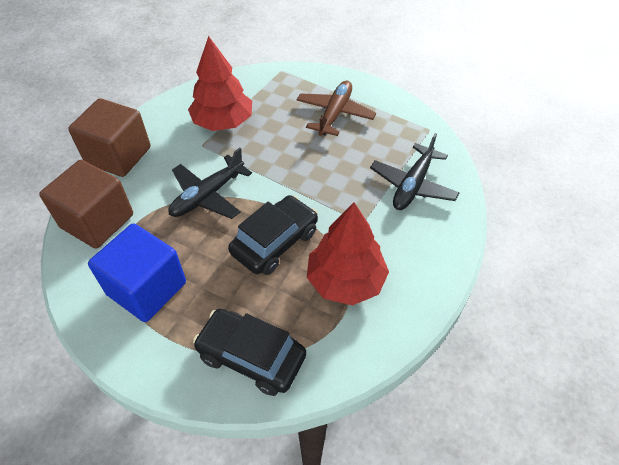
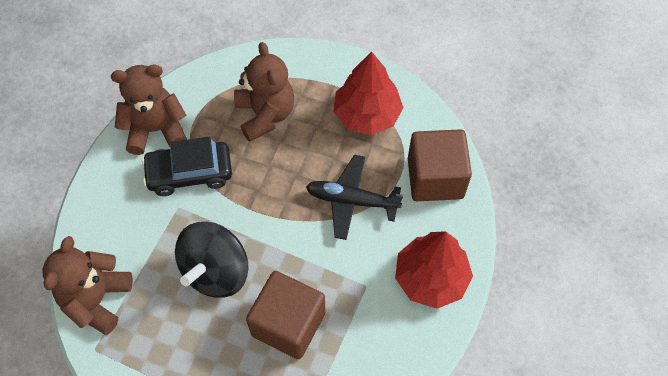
black car: [193,309,306,396] [228,195,318,275] = 2 -> [142,137,232,196] = 1
black plane: [168,148,252,219] [370,133,460,210] = 2 -> [306,155,403,240] = 1
black spinning top: none = 0 -> [175,222,249,298] = 1
blue cube: [88,223,186,322] = 1 -> none = 0
brown plane: [297,80,376,136] = 1 -> none = 0
brown teddy bear: none = 0 -> [42,236,133,335] [111,65,187,155] [234,42,295,142] = 3

